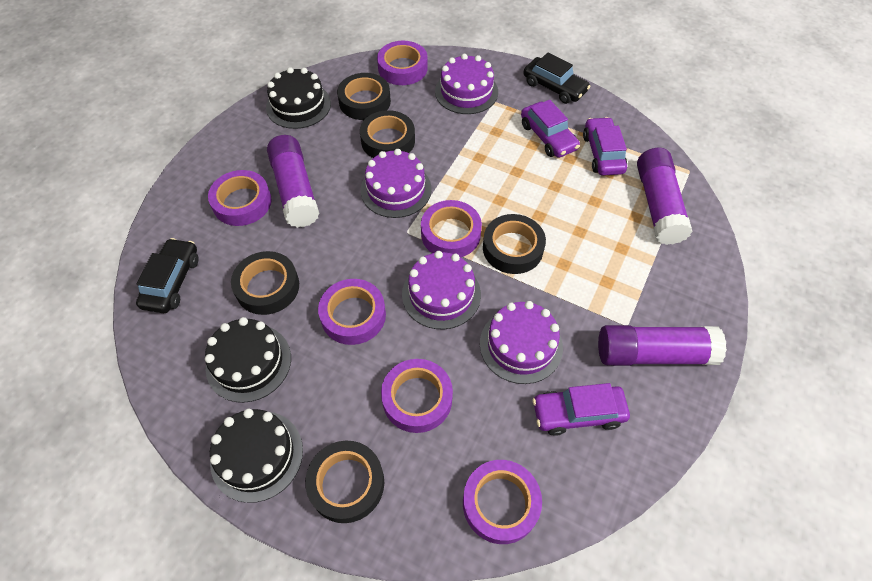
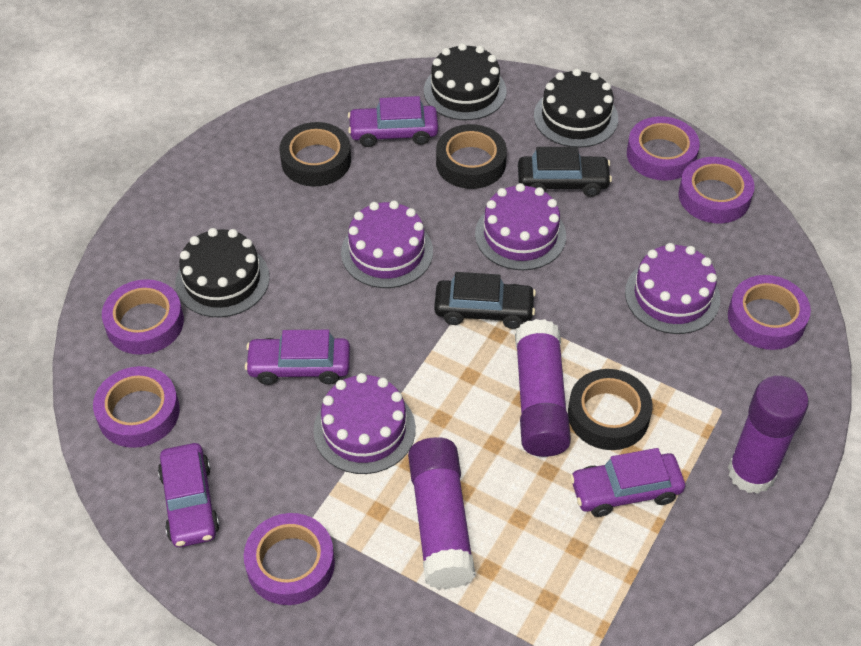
black tape: [231,251,299,315] [305,441,384,523] [337,73,391,120] [360,110,415,158] [483,214,546,274] = 5 -> [280,122,351,187] [436,124,507,189] [568,369,653,450] = 3
purple car: [521,100,580,158] [533,383,630,436] [583,117,627,176] = 3 -> [158,443,220,547] [245,330,350,385] [348,96,438,147] [570,448,685,517] = 4

